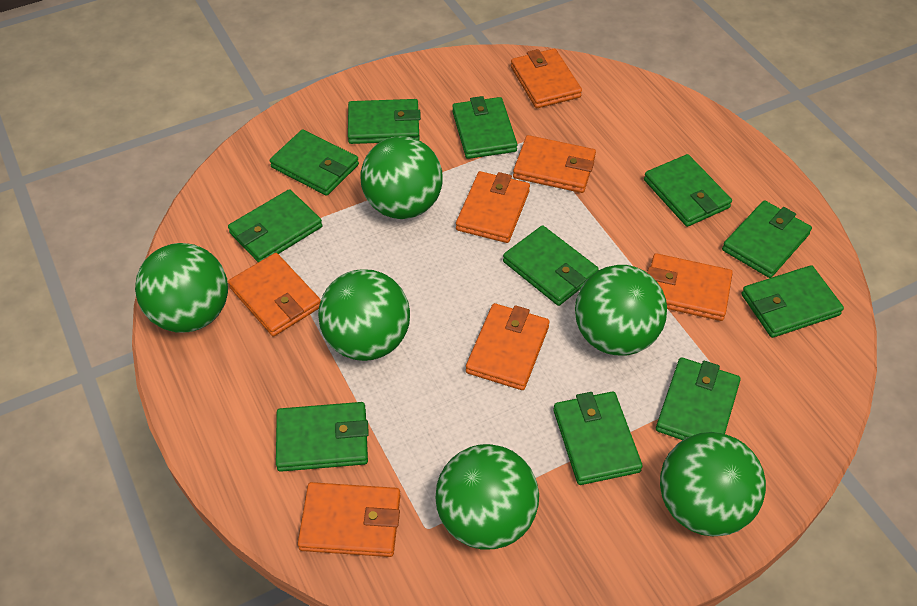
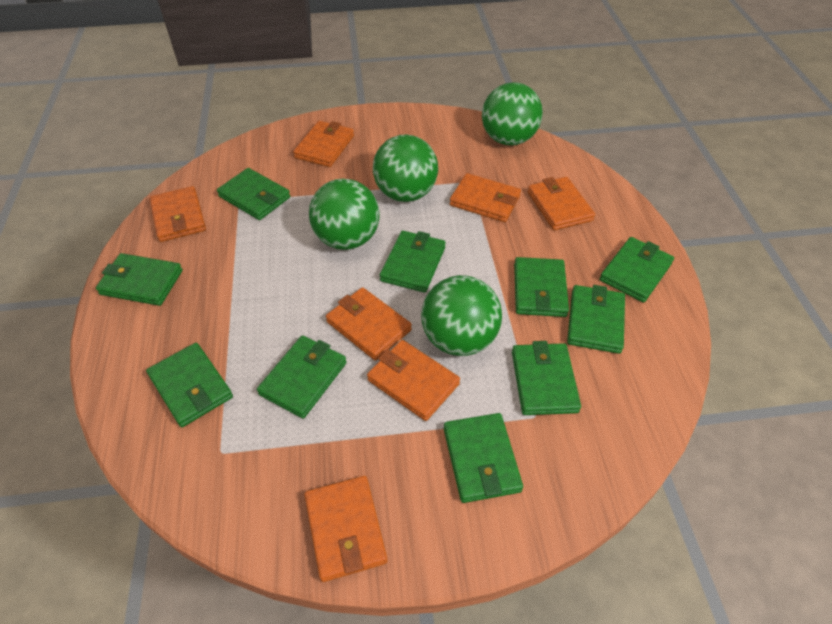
green ball: [135,243,228,333] [318,269,410,361] [361,136,443,219] [436,444,539,549] [575,265,667,355] [660,432,766,536] = 6 -> [309,179,380,250] [373,134,438,202] [421,275,502,356] [482,82,543,145] = 4
green wallet: [228,189,322,262] [270,129,359,196] [276,402,369,472] [348,99,421,144] [452,96,517,159] [503,225,599,306] [553,391,643,485] [644,154,732,227] [656,357,741,440] [722,200,812,278] [741,265,844,338] = 11 -> [96,253,183,306] [146,343,233,427] [217,168,290,220] [257,336,347,419] [380,231,446,293] [444,413,523,503] [512,341,581,415] [514,257,569,317] [567,285,625,354] [600,237,674,302] = 10

